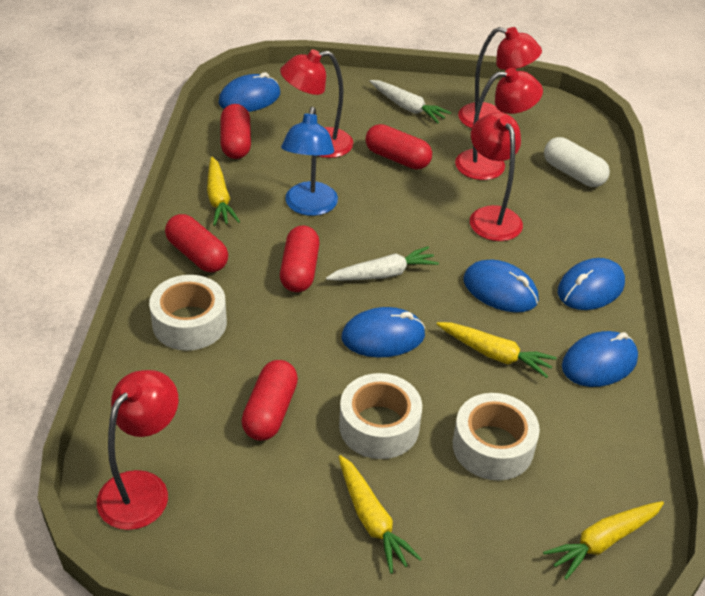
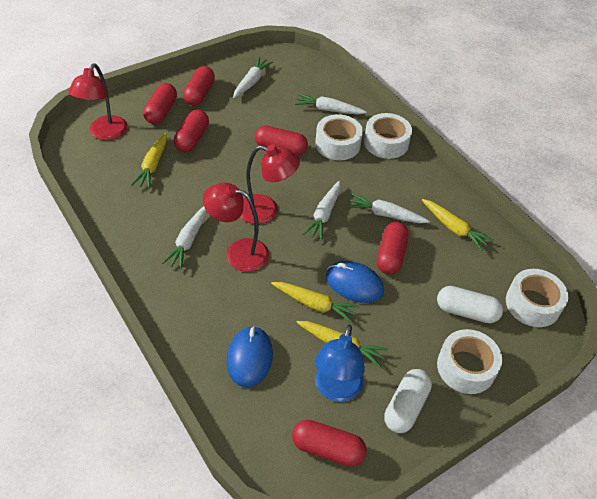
blue mouse: [219,72,280,112] [342,307,425,358] [463,260,539,313] [558,258,625,310] [562,331,638,387] = 5 -> [227,326,273,387] [326,261,384,303] = 2
red capsule: [165,214,228,272] [221,104,251,159] [241,360,298,441] [280,226,320,292] [365,124,432,170] = 5 -> [143,83,177,124] [174,110,209,152] [183,66,215,106] [255,126,308,156] [292,420,367,467] [377,222,408,274] = 6
red lamp: [97,370,178,530] [280,50,353,158] [455,68,543,180] [458,27,542,128] [470,112,523,241] = 5 -> [68,63,128,140] [203,182,269,272] [240,145,300,224] = 3
white capsule: [544,137,610,187] = 1 -> [384,369,432,433] [437,286,503,323] = 2
white carrot: [326,246,439,281] [369,80,451,123] = 2 -> [162,206,207,269] [233,57,273,98] [295,94,367,114] [303,181,341,240] [348,194,430,223] = 5
white tape: [149,275,227,351] [339,373,422,459] [453,393,540,480] = 3 -> [315,114,363,160] [364,113,412,159] [437,329,502,394] [506,269,568,327] = 4

